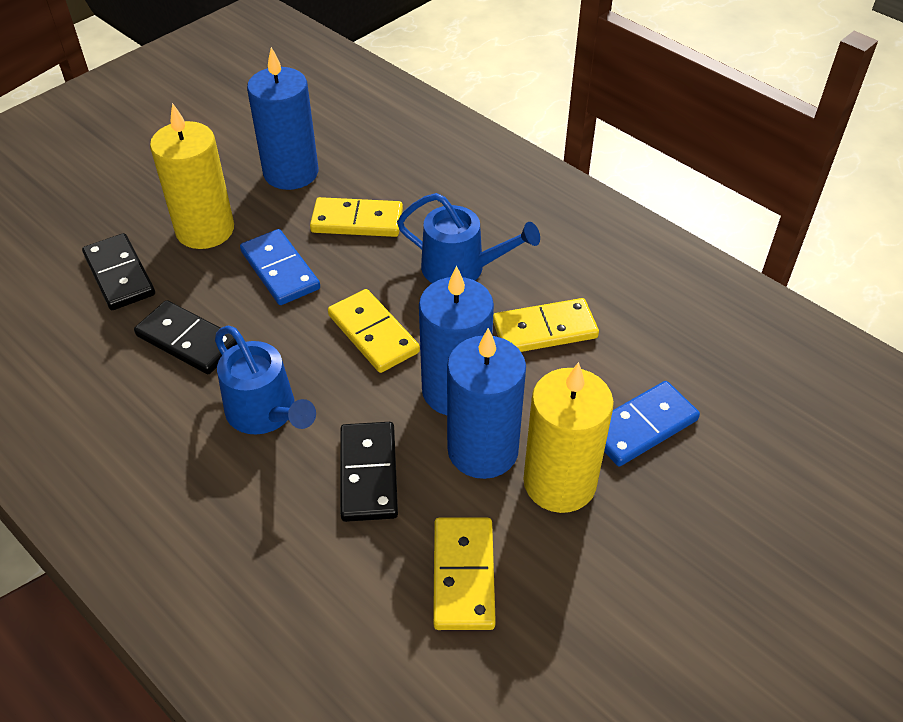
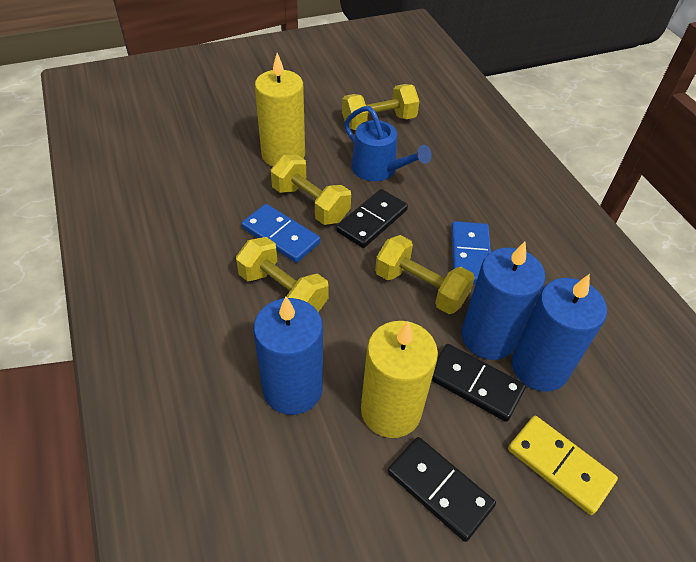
blue watering can: [215,326,316,435] [397,193,540,283] = 2 -> [344,106,432,181] = 1
yellow domino: [310,197,403,237] [328,289,420,373] [433,518,496,630] [493,298,599,352] = 4 -> [508,416,618,515] = 1
yellow dumbbell: none = 0 -> [236,237,329,312] [271,155,351,225] [342,84,420,130] [375,235,475,314] = 4

